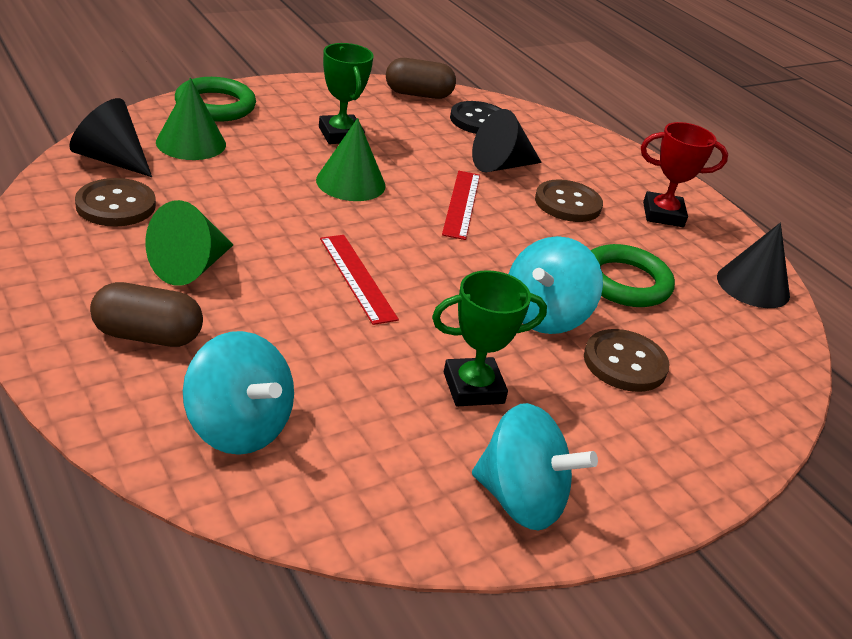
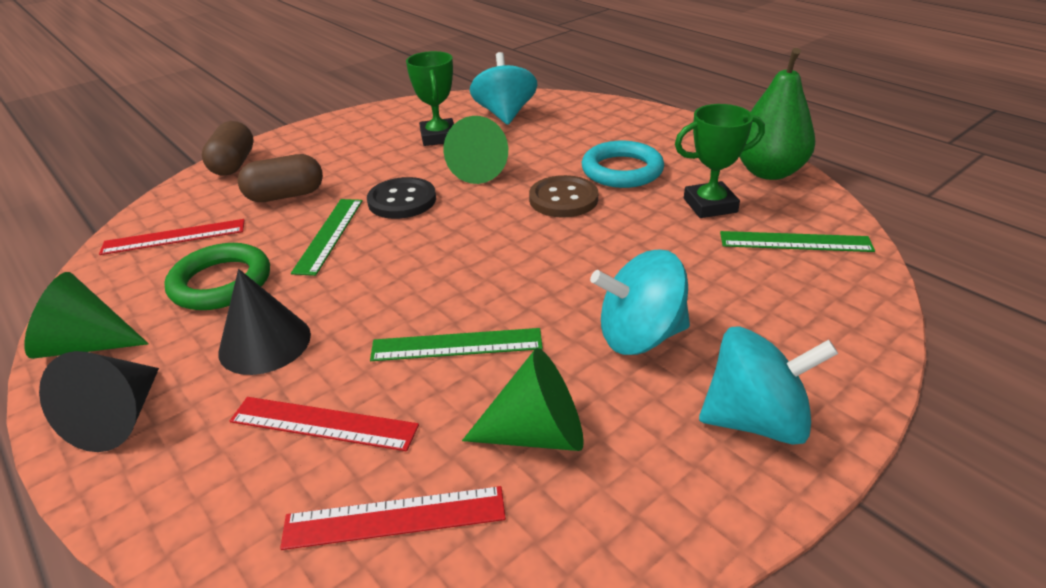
black cone: [69,98,152,177] [472,109,542,172] [717,223,790,308] = 3 -> [39,351,159,452] [218,269,311,375] = 2
brown button: [75,178,156,227] [535,179,603,222] [584,329,669,392] = 3 -> [529,175,598,217] = 1
green pear: none = 0 -> [739,48,815,180] = 1
green ring: [175,77,256,122] [591,244,675,307] = 2 -> [164,243,270,310] = 1
green ruler: none = 0 -> [291,199,363,276] [370,328,543,361] [720,231,875,252] = 3
red ruler: [320,235,399,325] [442,171,480,240] = 2 -> [99,219,245,255] [230,397,419,451] [280,486,506,550] = 3
red trophy: [641,122,728,227] = 1 -> none = 0
turquoise ring: none = 0 -> [582,141,664,188] = 1

